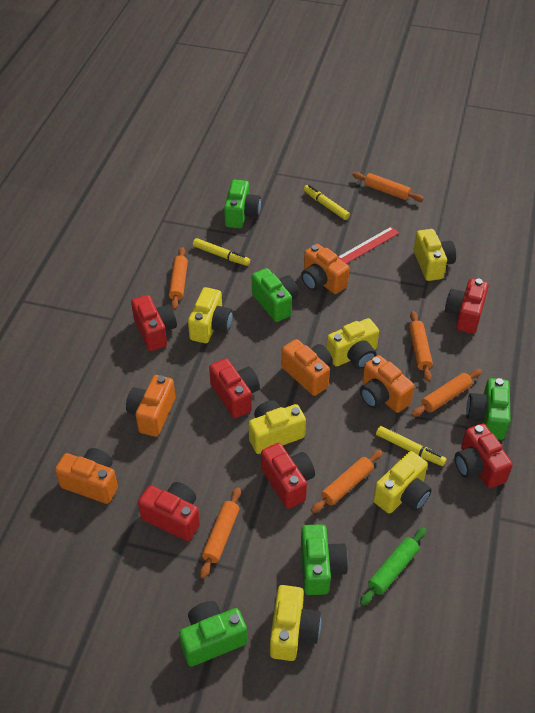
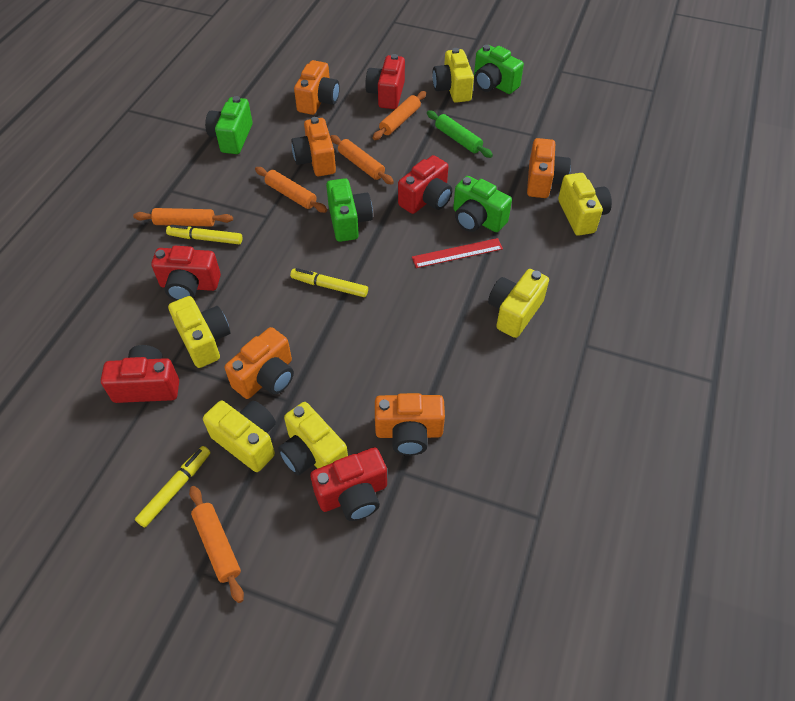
green camera: [179,601,247,667] [224,180,261,229] [252,268,298,322] [301,524,348,595] [466,378,511,440] = 5 -> [205,96,253,154] [326,178,373,242] [453,176,512,232] [474,45,524,94] = 4
orange rolling pin: [169,247,188,310] [200,487,241,579] [311,450,383,513] [353,172,424,201] [409,311,433,382] [411,369,482,417] = 6 -> [133,208,233,227] [189,486,244,603] [255,167,327,213] [330,135,394,184] [373,91,426,140] = 5
red camera: [131,295,177,351] [138,482,200,541] [209,358,260,418] [261,443,315,509] [445,278,489,334] [454,423,513,488] = 6 -> [101,345,179,403] [151,246,221,301] [310,447,387,521] [365,54,405,109] [398,155,452,214] = 5

